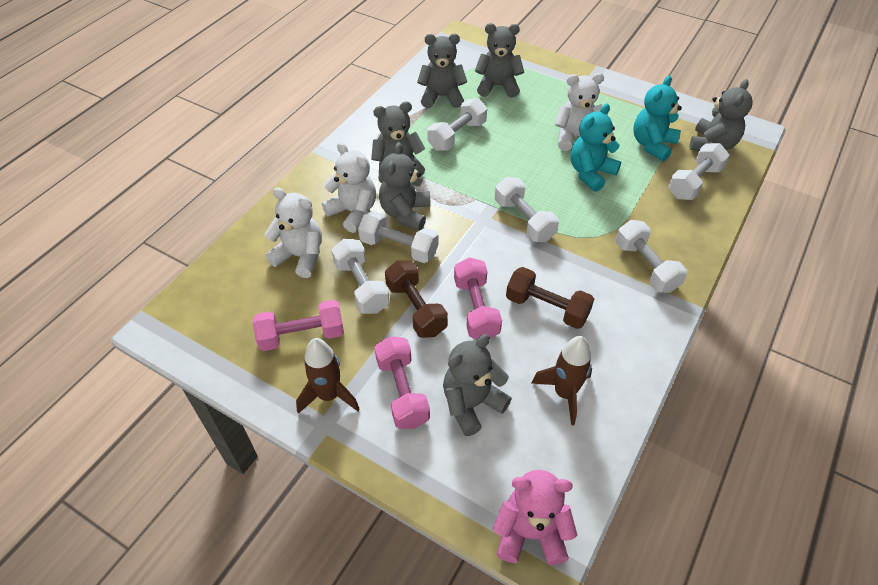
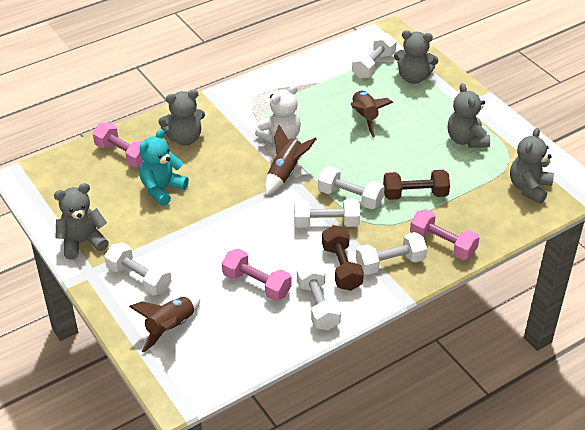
brown rocket: [296,338,360,414] [532,336,592,425] = 2 -> [129,296,200,353] [265,125,316,195] [351,90,393,137] = 3
grey teddy bear: [371,101,425,183] [379,142,431,231] [417,34,467,108] [443,334,512,436] [475,23,524,98] [690,79,753,151] = 6 -> [54,183,109,260] [158,90,205,145] [394,30,438,84] [448,83,490,148] [510,128,554,204] = 5
pink teddy bear: [493,470,577,565] = 1 -> none = 0
turquoise teddy bear: [571,104,621,192] [633,75,682,161] = 2 -> [140,129,189,206] = 1
white teddy bear: [264,187,322,278] [322,142,376,233] [555,73,604,151] = 3 -> [255,85,301,143] = 1

